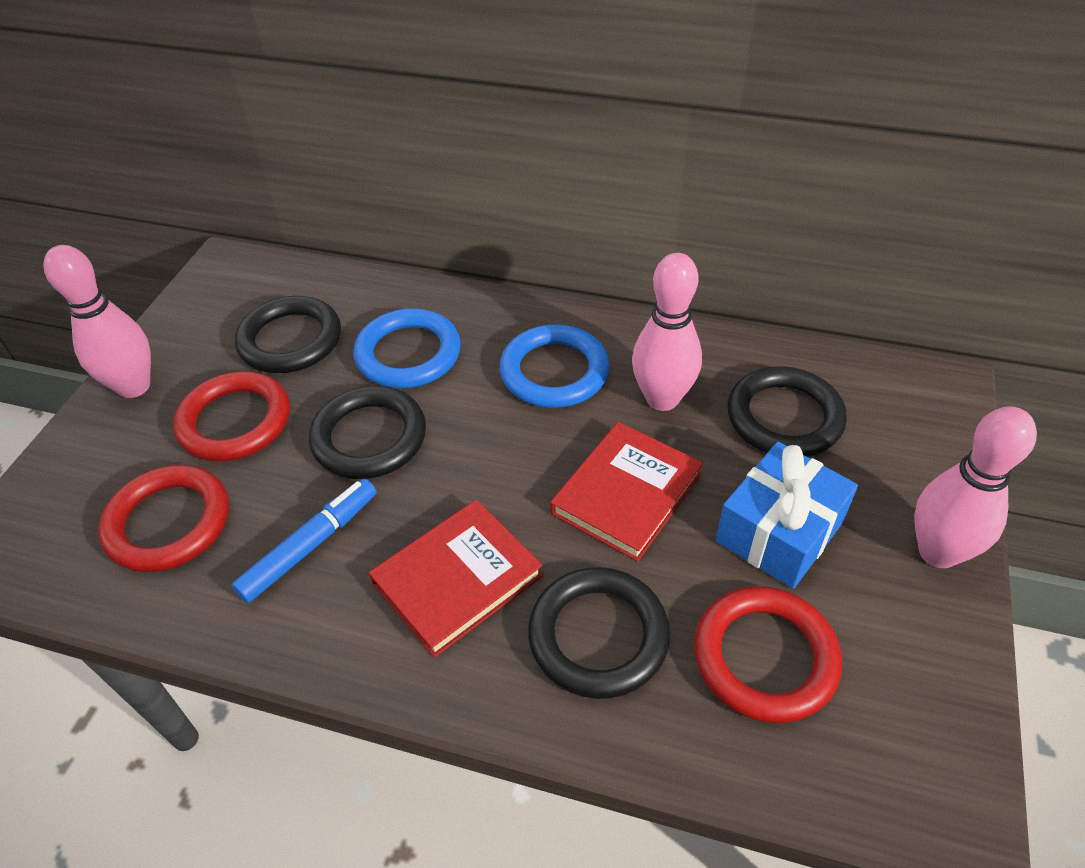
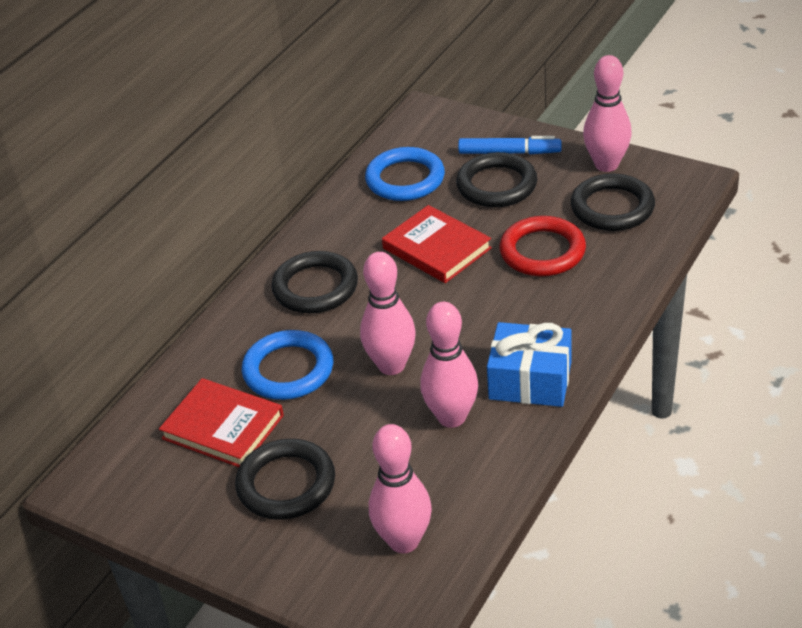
pink bowling pin: [44,245,151,398] [632,253,702,411] [914,406,1037,568] = 3 -> [360,252,416,375] [369,424,432,553] [420,302,478,428] [583,55,632,172] = 4
red ring: [98,465,229,572] [173,371,290,461] [694,586,842,723] = 3 -> [500,216,586,276] = 1

